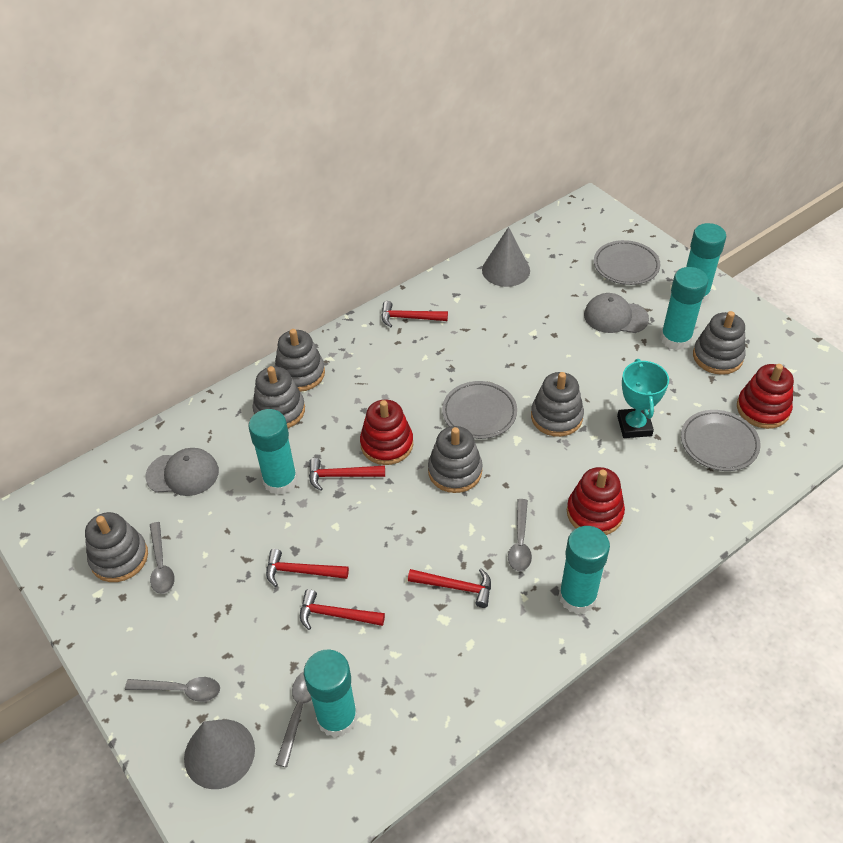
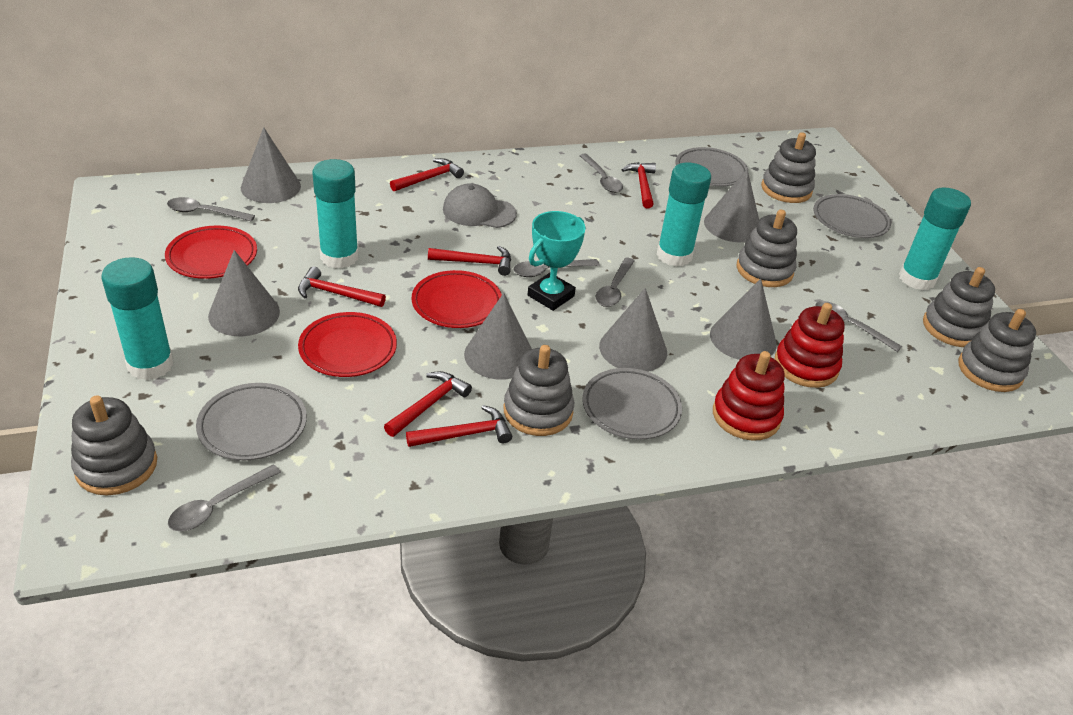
grey cap: [145,448,219,496] [584,293,649,333] = 2 -> [443,183,517,228] = 1
grey cone: [184,719,255,789] [482,227,530,287] = 2 -> [208,250,280,336] [241,127,301,203] [464,293,532,380] [599,288,667,372] [704,169,759,242] [710,278,777,360] = 6
grey plate: [442,381,517,439] [594,240,660,285] [681,410,761,471] = 3 -> [196,383,307,461] [582,368,682,440] [675,147,748,186] [813,194,891,238] = 4
grey spoon: [125,677,220,702] [150,522,175,594] [275,672,312,767] [508,499,532,571] = 4 -> [167,197,255,222] [168,464,281,531] [513,259,600,277] [579,154,623,193] [596,258,634,307] [815,301,902,352] = 6
red hammer: [266,549,349,587] [300,589,385,630] [309,458,385,491] [381,301,448,327] [408,568,491,608] = 5 -> [298,266,386,307] [384,371,472,437] [390,158,464,191] [406,405,512,447] [428,246,511,276] [622,162,656,208] = 6
red plate: none = 0 -> [165,225,257,279] [298,312,397,377] [412,270,502,328] = 3
red stacking toy: [360,400,413,465] [567,467,625,535] [737,364,794,429] = 3 -> [713,351,785,441] [775,303,845,388] = 2
turquoise glue stick: [248,409,297,495] [304,649,357,738] [559,526,610,614] [660,267,708,350] [686,223,726,304] = 5 -> [101,257,174,380] [312,159,359,268] [657,163,711,267] [899,187,971,290] = 4

